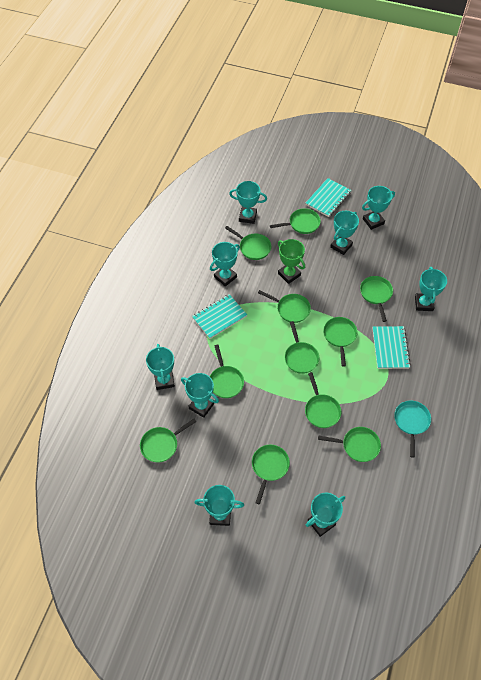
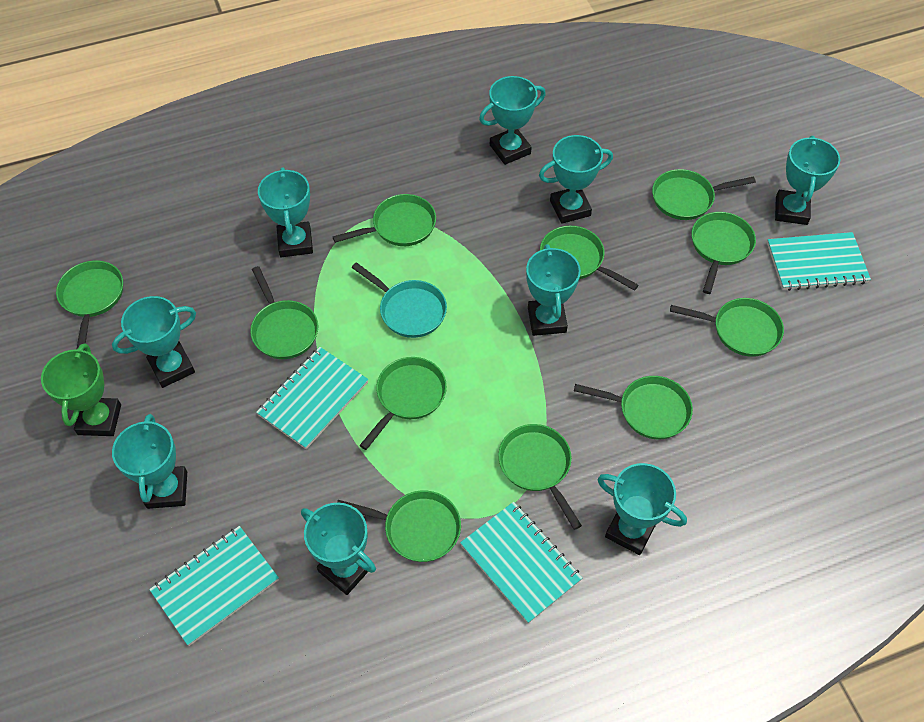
turquoise notebook: [192,294,247,339] [306,178,351,217] [372,326,411,369] = 3 -> [149,526,279,646] [256,347,369,449] [460,502,582,623] [767,232,871,291] = 4

